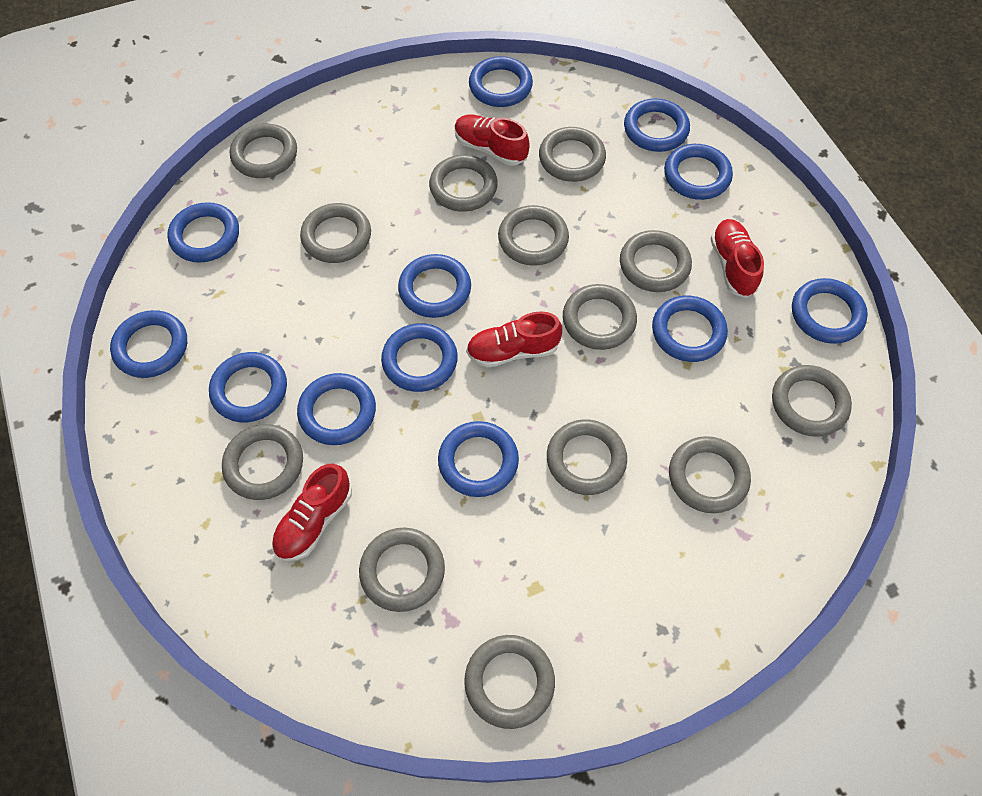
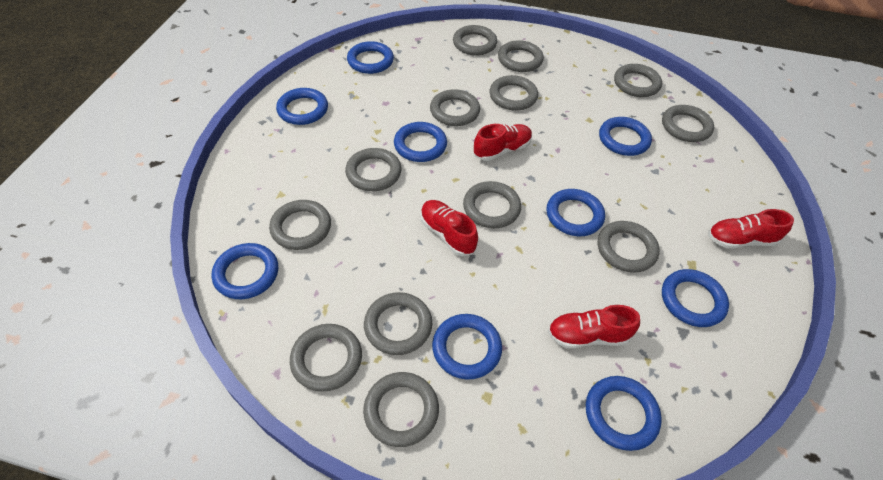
blue ring: [110,310,187,378] [167,202,239,263] [209,352,287,423] [297,373,376,445] [381,323,458,392] [398,254,471,318] [438,421,519,497] [469,56,533,107] [624,99,690,152] [652,296,728,362] [664,144,733,200] [792,278,868,344] = 12 -> [212,243,278,299] [276,88,328,125] [347,41,394,74] [394,122,447,162] [432,314,502,380] [546,189,605,236] [586,376,662,451] [599,117,652,156] [662,269,729,327] = 9

